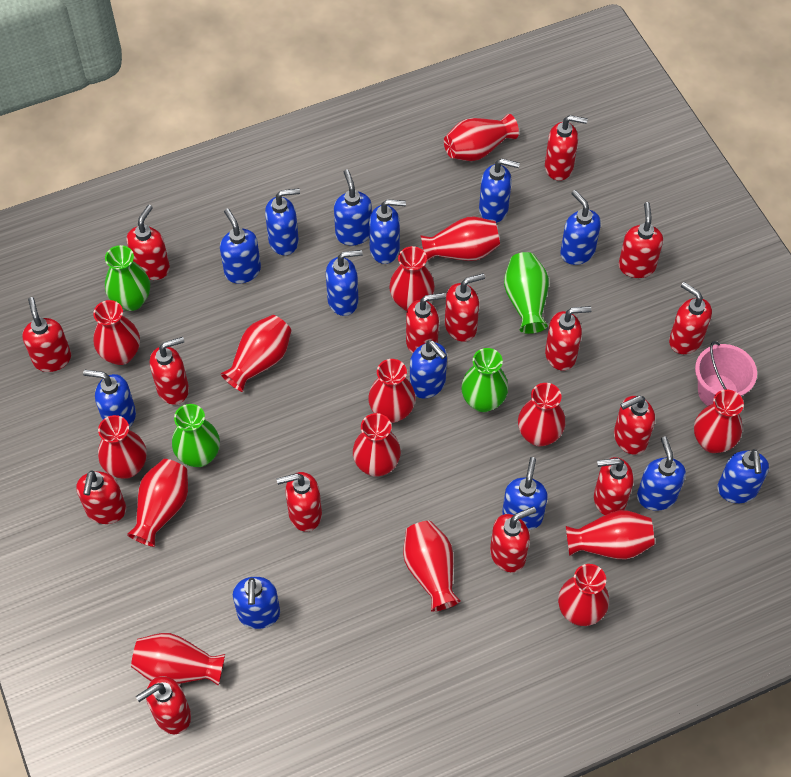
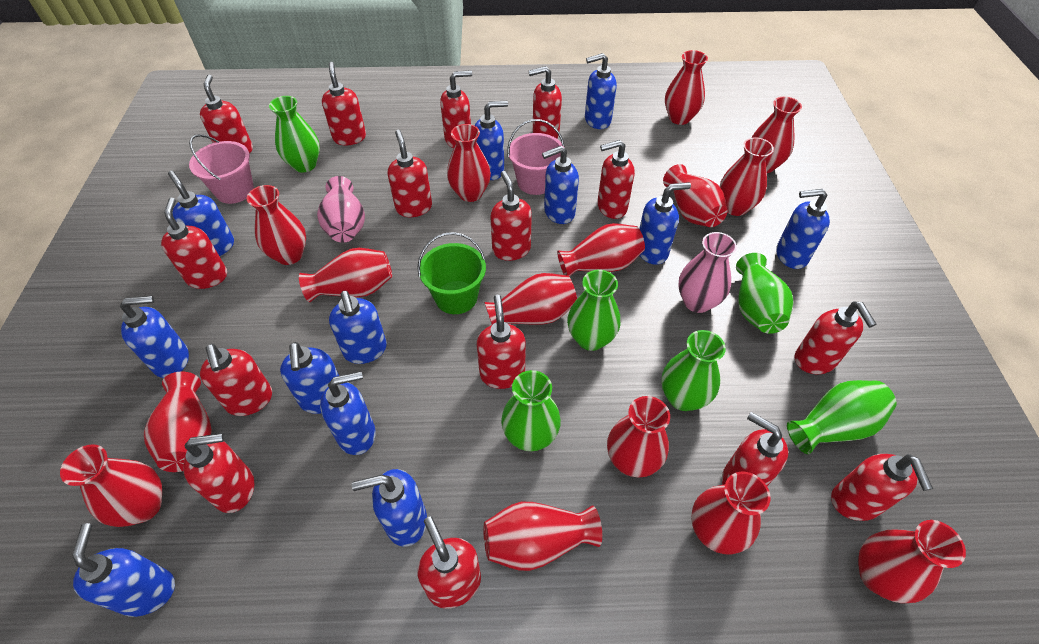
blue soap dispenser: [83,370,136,428] [220,209,261,284] [233,577,280,629] [265,188,300,255] [326,250,363,316] [334,170,372,245] [369,199,406,264] [410,340,447,398] [479,158,520,223] [502,457,548,530] [560,190,601,265] [637,437,686,511] [717,449,769,503] = 13 -> [72,523,175,617] [120,296,189,378] [168,171,234,256] [280,342,339,414] [320,371,376,455] [329,291,387,364] [352,469,427,547] [474,101,508,180] [542,146,579,224] [585,53,617,129] [639,182,691,265] [776,189,830,269] = 12
green bucket: none = 0 -> [417,232,486,314] = 1
green vase: [105,245,150,311] [172,404,220,467] [461,348,508,412] [504,252,549,334] = 4 -> [269,96,320,172] [501,370,561,451] [567,270,620,351] [661,330,726,411] [736,253,794,334] [787,380,897,454] = 6
pink bucket: [695,341,757,406] = 1 -> [189,134,254,204] [507,119,565,195] = 2
pink vase: none = 0 -> [317,176,365,243] [678,232,737,313] = 2

